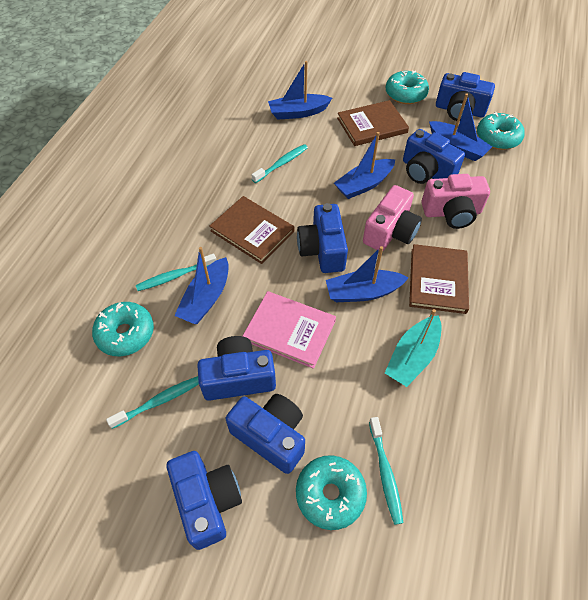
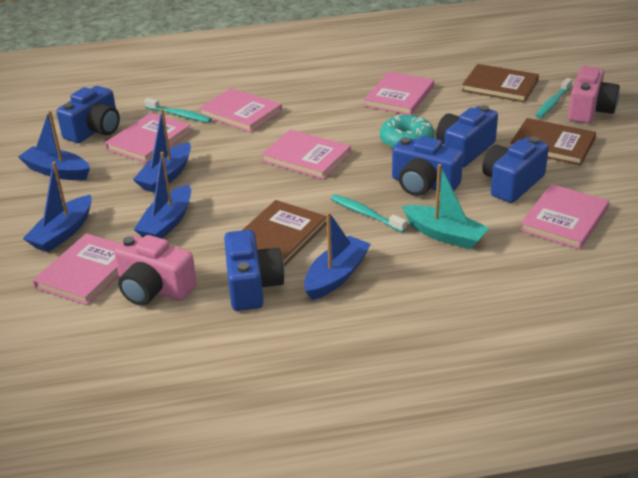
blue camera: [167,451,242,550] [197,336,276,401] [226,394,305,474] [297,203,348,273] [403,129,465,184] [436,72,495,121] = 6 -> [56,86,120,143] [224,230,285,311] [392,136,463,196] [436,105,498,167] [482,137,549,203] = 5
pink book: [243,291,336,369] = 1 -> [33,233,120,305] [105,113,191,163] [199,88,282,132] [261,130,351,179] [364,72,434,115] [520,184,609,249] = 6
turquoise donut: [92,302,154,356] [296,455,367,530] [386,71,429,104] [477,112,525,150] = 4 -> [380,114,434,149] = 1
turquoise toothbrush: [106,376,199,429] [136,254,216,291] [252,144,308,183] [369,417,403,525] = 4 -> [144,98,212,123] [331,195,407,233] [535,78,572,118] = 3

